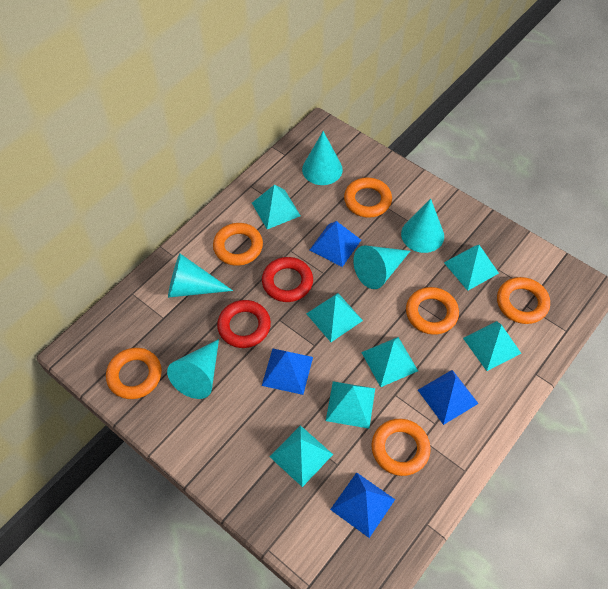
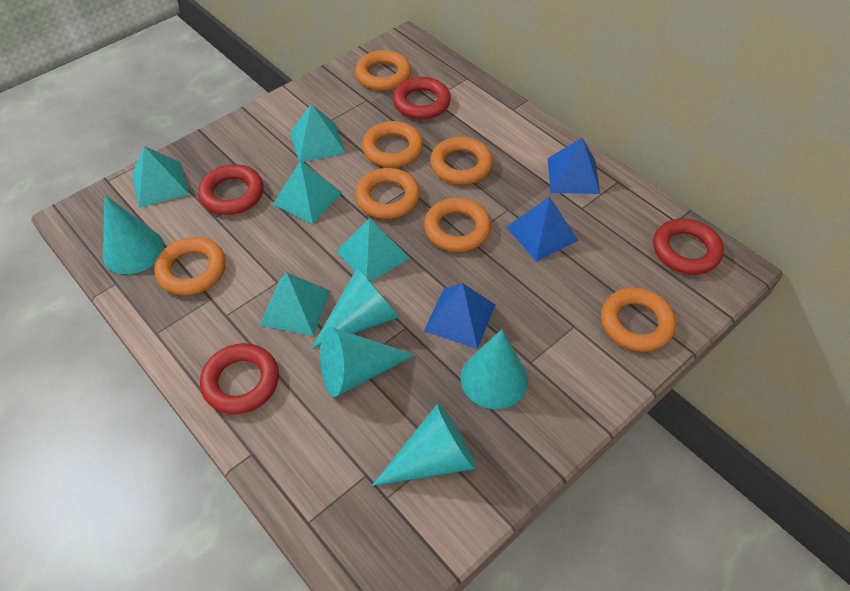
blue pyramid: [262,349,313,395] [309,221,361,267] [330,472,395,538] [418,370,479,425] = 4 -> [424,283,495,349] [507,196,578,261] [547,138,600,194] = 3
orange ring: [106,348,162,399] [213,223,263,266] [344,177,392,218] [371,419,431,476] [406,287,459,335] [497,277,550,324] = 6 -> [154,237,226,295] [355,50,411,91] [355,168,420,219] [362,121,423,168] [424,198,491,252] [430,137,493,185] [601,287,676,352] = 7
red ring: [217,300,271,348] [262,257,313,302] = 2 -> [198,164,264,215] [200,343,279,414] [393,77,451,119] [653,218,724,275] = 4
turquoise pyramid: [252,184,301,229] [270,425,333,487] [306,293,363,342] [326,381,375,429] [361,337,418,387] [444,245,499,291] [463,321,521,371] = 7 -> [132,146,189,208] [260,272,330,336] [273,160,342,224] [290,104,346,162] [337,218,410,282] = 5

